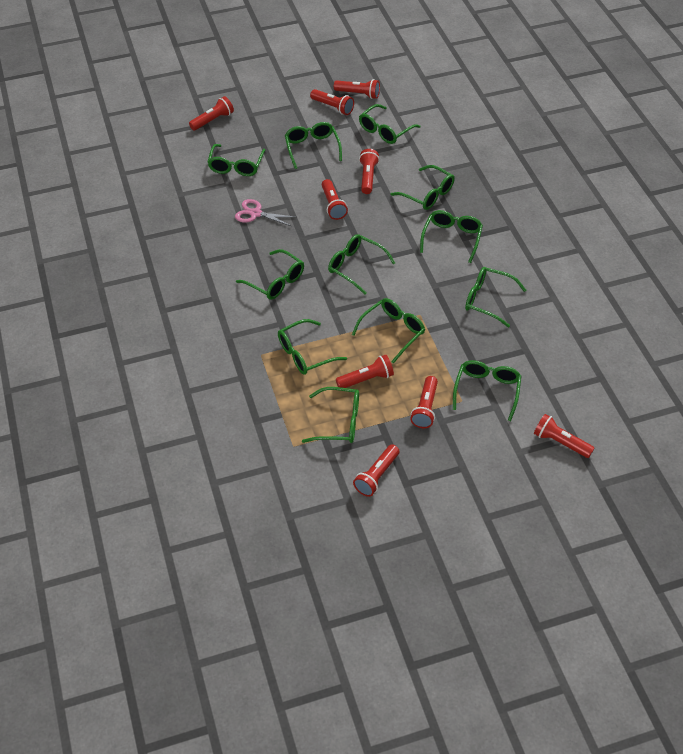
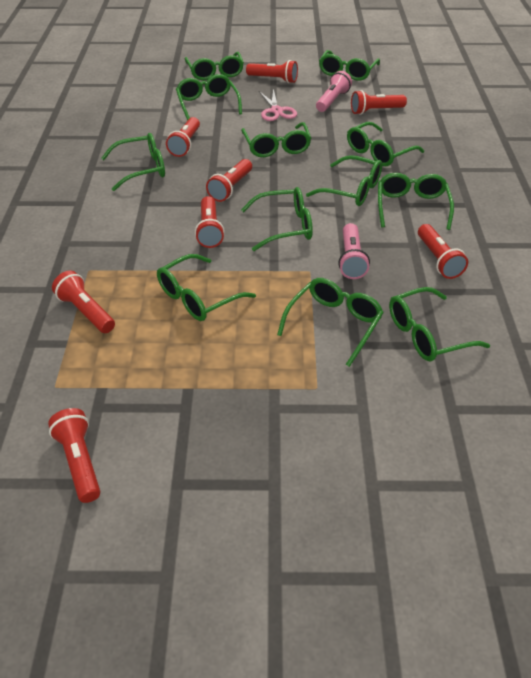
pink flashlight: none = 0 -> [316,71,352,112] [338,223,370,279] = 2
red flashlight: [189,96,234,131] [310,89,354,115] [322,179,348,220] [334,79,380,99] [336,355,394,388] [353,444,400,497] [359,149,379,194] [410,376,438,428] [534,414,594,458] = 9 -> [48,408,100,503] [52,271,115,333] [166,117,200,157] [195,196,225,248] [206,159,252,202] [246,60,298,83] [351,90,407,115] [418,224,468,279] = 8

